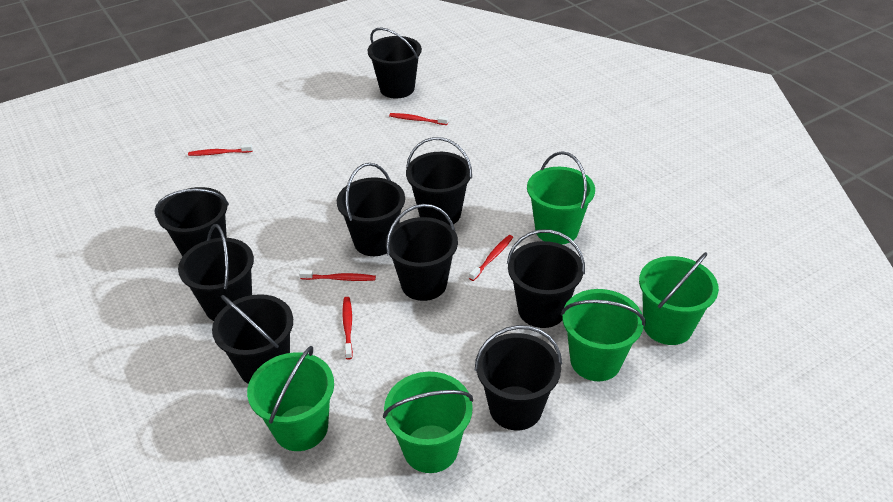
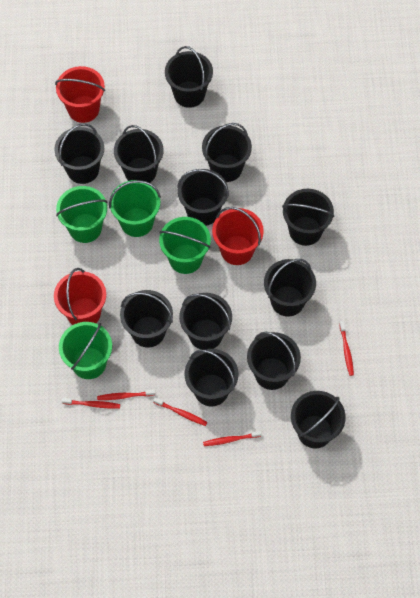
black bucket: [154,187,229,257] [178,224,254,321] [212,294,293,384] [337,163,405,256] [367,27,422,99] [385,204,458,301] [406,137,472,225] [475,325,562,430] [507,229,585,328] = 9 -> [54,123,104,184] [114,125,163,183] [120,290,173,347] [165,46,213,108] [177,169,229,226] [179,293,232,350] [185,349,238,406] [202,123,252,182] [247,332,301,390] [264,259,316,316] [282,189,334,246] [291,391,346,449] = 12
green bucket: [247,346,334,451] [383,372,473,473] [527,152,595,245] [561,289,645,381] [639,252,719,345] = 5 -> [56,186,108,243] [59,322,112,379] [109,180,161,237] [159,217,211,274] = 4
red bucket: none = 0 -> [54,268,106,325] [55,66,105,123] [212,207,264,265] = 3

